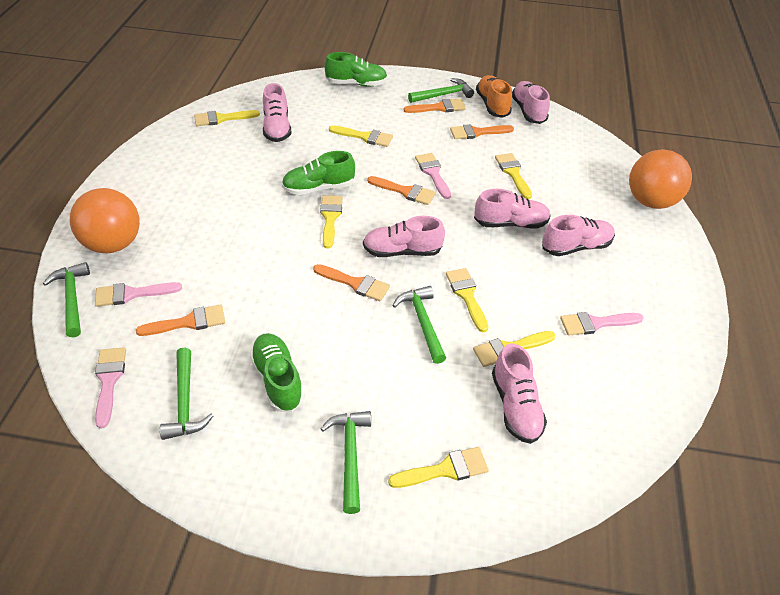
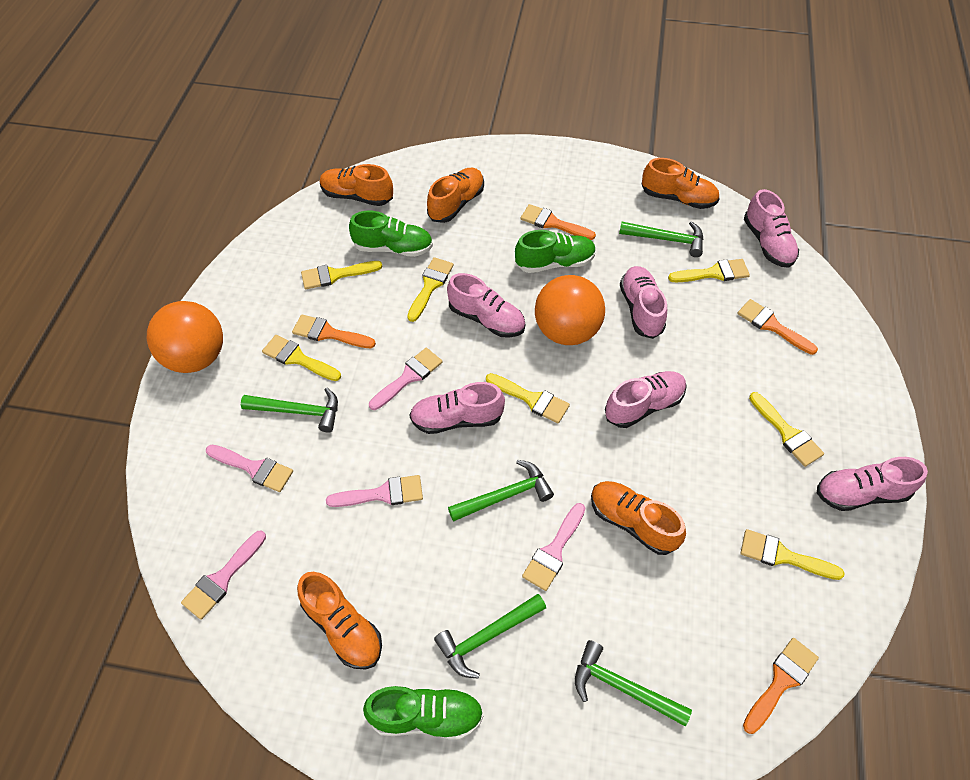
orange brush: [136,305,225,336] [313,264,390,301] [367,176,436,205] [404,99,466,113] [450,124,514,139] = 5 -> [292,314,376,348] [520,204,596,240] [737,299,818,355] [743,638,819,734] = 4
orange shoe: [476,75,512,118] = 1 -> [297,572,382,670] [320,164,393,206] [427,168,484,223] [591,481,686,555] [642,158,719,209] = 5
pink brush: [95,282,182,307] [95,347,126,429] [415,153,451,199] [560,312,644,336] = 4 -> [181,531,266,620] [206,444,293,492] [326,475,423,507] [369,348,442,410] [522,503,585,591] = 5

